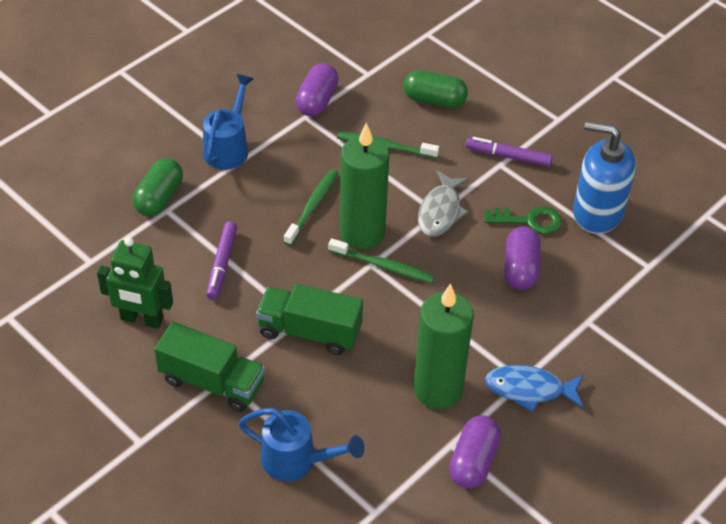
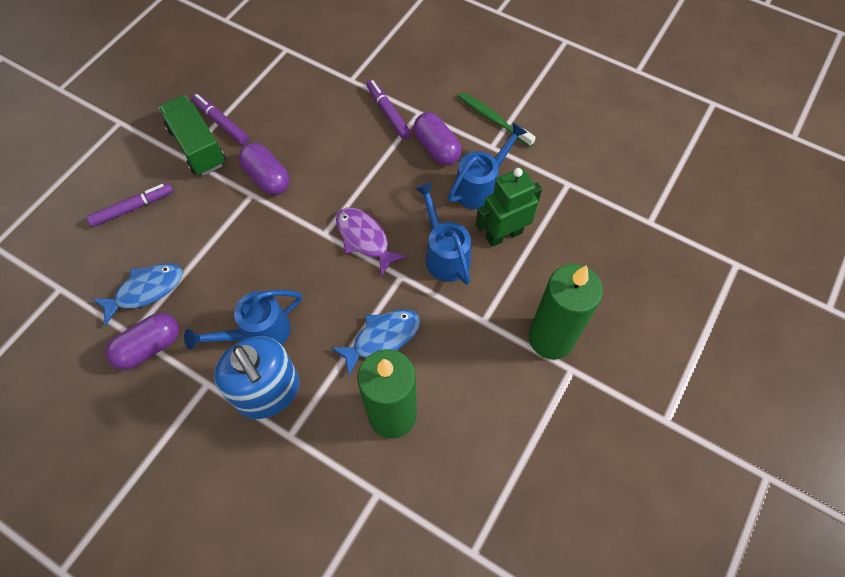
blue fish: [485,365,584,412] = 1 -> [92,263,183,326] [331,309,420,376] = 2
blue watering can: [203,74,253,170] [238,408,365,481] = 2 -> [184,290,302,350] [415,183,471,285] [448,122,527,210] = 3
green capsule: [133,158,183,216] [404,70,468,108] = 2 -> none = 0
green key: [484,206,562,234] = 1 -> none = 0
green toothbrush: [284,169,338,246] [328,238,435,283] [337,132,439,158] = 3 -> [458,92,536,147] = 1
green truck: [154,322,265,412] [256,284,363,355] = 2 -> [158,95,225,176] = 1
grey fish: [418,170,469,237] = 1 -> none = 0
purple fish: none = 0 -> [336,208,407,277] = 1
purple marker: [206,222,237,299] [466,137,553,167] = 2 -> [87,183,173,227] [192,93,249,145] [366,79,411,140] = 3

